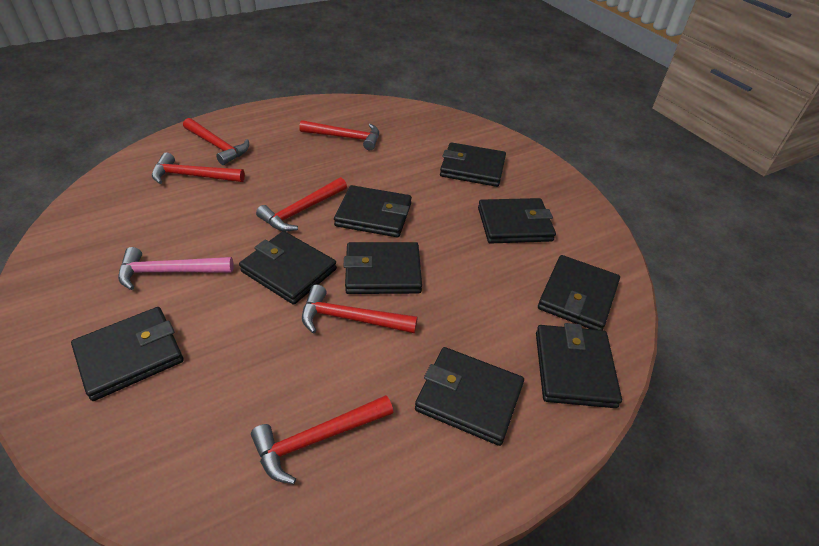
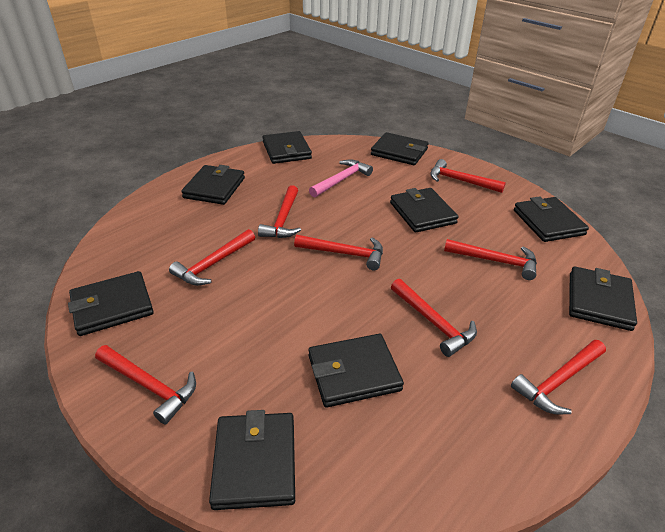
red hammer: [152,153,245,184] [183,118,249,165] [251,395,393,484] [256,177,347,231] [299,120,379,150] [302,285,418,333] = 6 -> [95,345,196,425] [169,229,255,286] [258,185,301,238] [294,235,383,270] [391,279,477,357] [430,159,506,193] [444,239,537,280] [511,340,606,414] = 8

